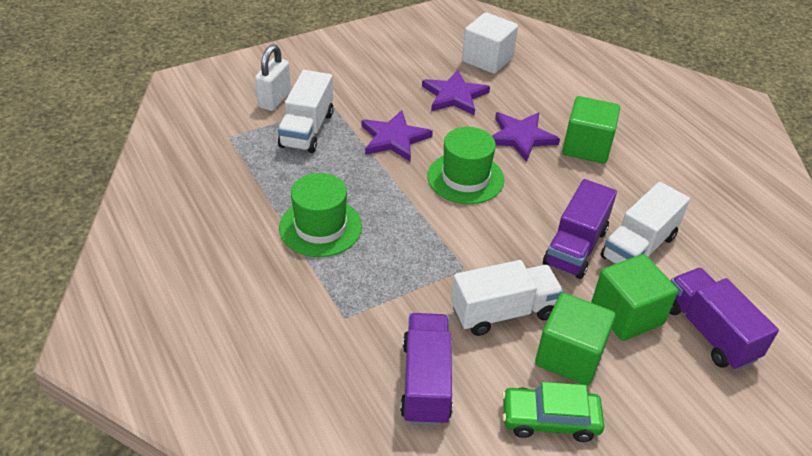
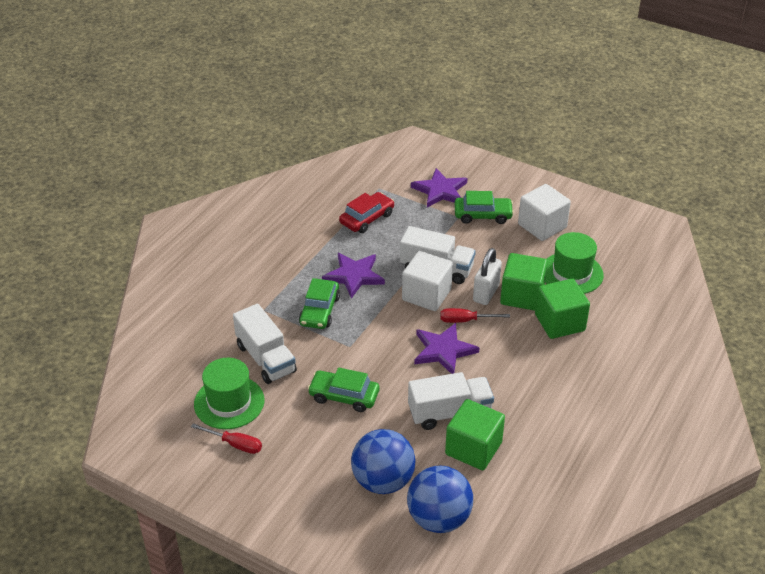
blue ball: none = 0 -> [351,429,416,494] [407,466,473,533] = 2
green car: [502,382,604,442] = 1 -> [299,278,340,329] [307,367,379,412] [455,191,514,224] = 3
purple truck: [400,313,453,426] [543,179,617,279] [669,268,779,370] = 3 -> none = 0
red car: none = 0 -> [339,192,394,233] = 1
red screwdriver: none = 0 -> [191,423,262,454] [441,308,510,323] = 2
white cube: [462,12,518,74] = 1 -> [402,251,453,311] [518,184,571,241] = 2

